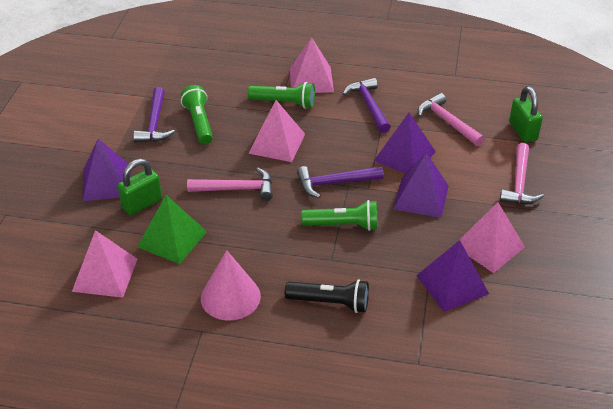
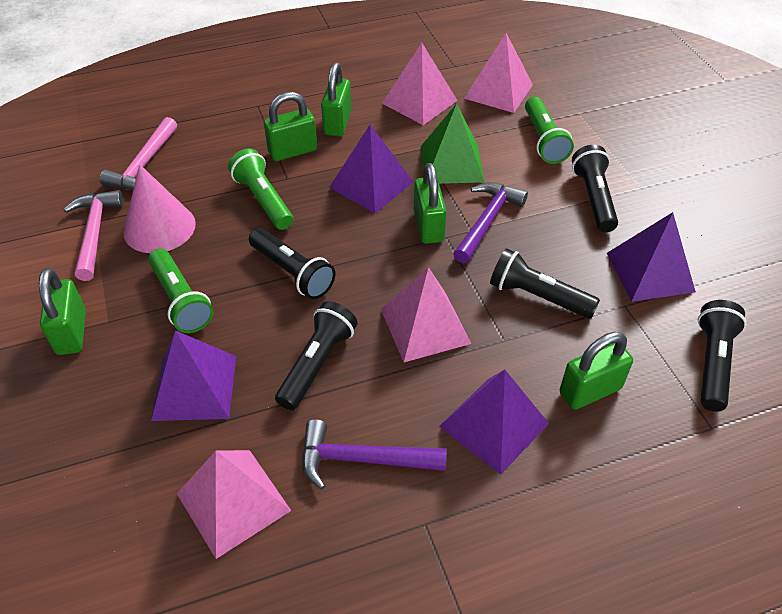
black flashlight: [285,279,369,313] = 1 -> [249,228,335,299] [275,301,357,410] [490,248,600,319] [572,145,618,232] [698,300,747,412] = 5
green padlock: [117,159,162,215] [509,86,543,142] = 2 -> [39,268,86,355] [264,92,317,161] [321,62,351,136] [414,163,447,244] [560,332,633,410] = 5
pink hammer: [187,168,273,201] [418,93,485,146] [500,143,544,204] = 3 -> [64,190,123,281] [100,117,177,190] = 2
purple hammer: [133,87,175,143] [297,166,384,198] [343,78,391,133] = 3 -> [302,419,447,490] [453,182,528,264] = 2

